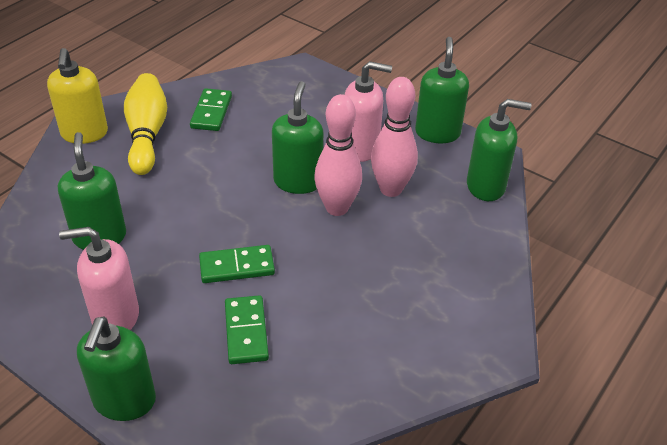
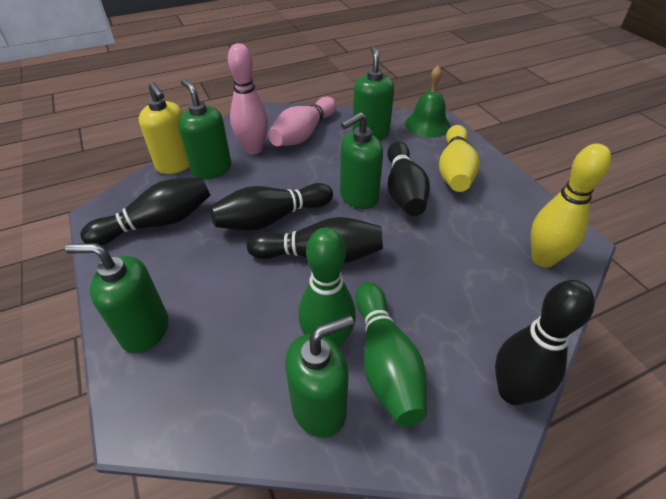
black bowling pin: none = 0 -> [80,177,211,246] [210,183,333,231] [247,217,383,263] [387,142,430,216] [495,280,595,405] = 5
green bell: none = 0 -> [405,66,451,138] = 1
green bowling pin: none = 0 -> [298,228,356,348] [355,282,427,427] = 2
green domino: [190,88,232,131] [199,245,275,283] [225,295,269,364] = 3 -> none = 0
pink soap dispenser: [59,227,139,330] [345,61,392,162] = 2 -> none = 0
yellow bowling pin: [124,73,167,175] = 1 -> [439,125,480,192] [531,143,611,268] = 2

